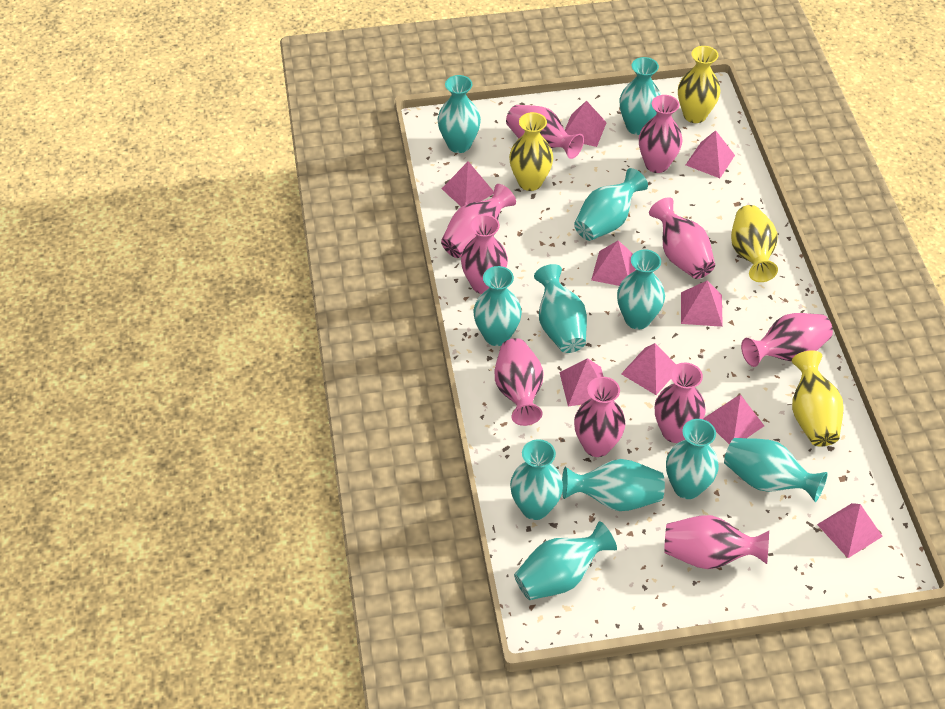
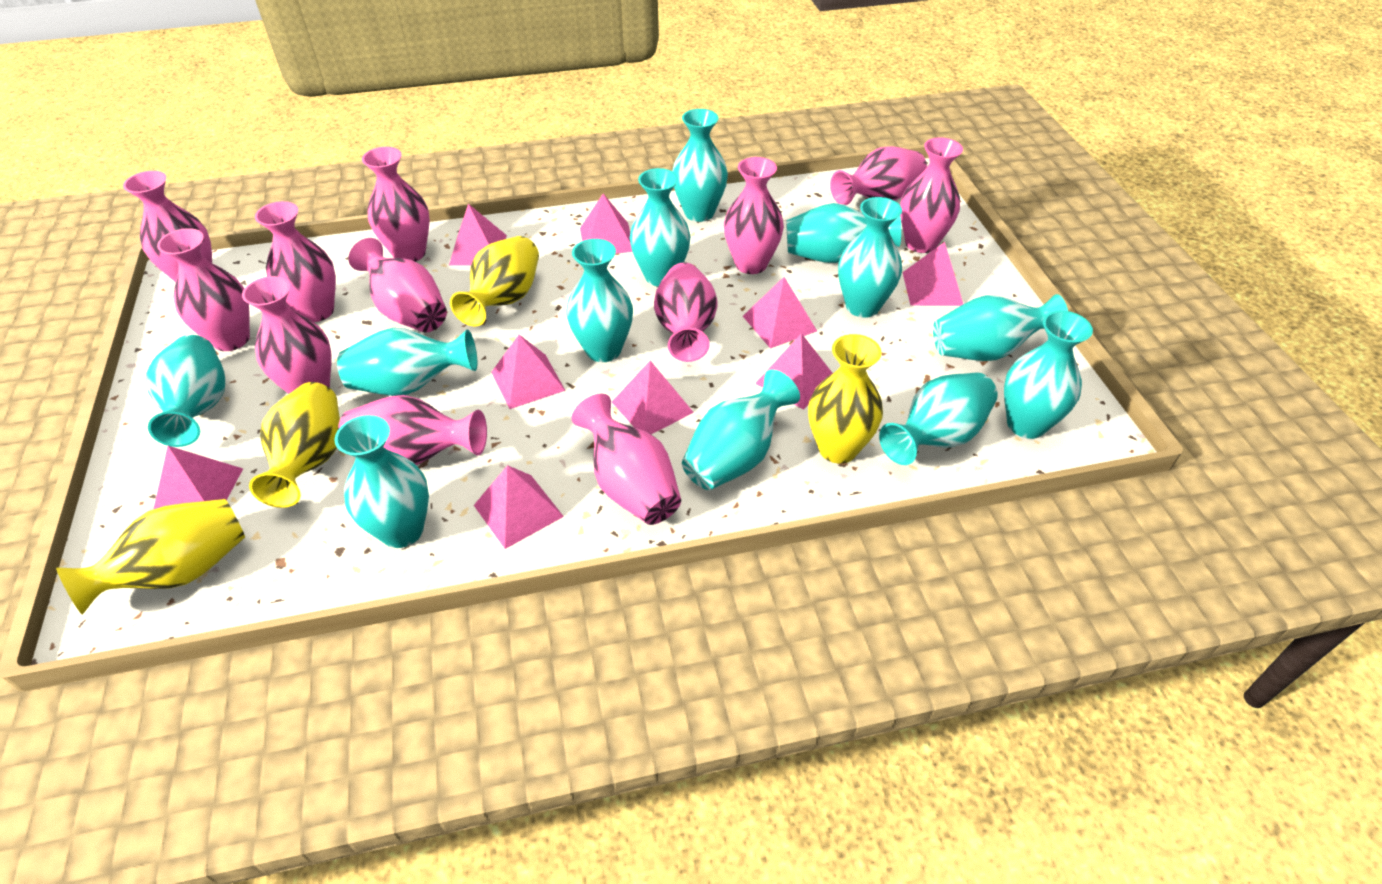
pink vase: [441,184,516,258] [461,215,508,294] [495,338,544,426] [506,105,584,159] [574,377,625,457] [639,95,682,173] [649,197,715,279] [655,362,706,443] [664,515,769,569] [741,313,833,367] = 10 -> [123,171,212,282] [157,228,250,351] [242,276,331,394] [255,201,336,322] [338,395,487,465] [348,238,447,333] [362,147,430,262] [571,393,681,525] [654,262,718,362] [724,157,784,274] [830,146,927,205] [900,137,963,253] = 12
turquoise vase: [438,75,481,153] [473,266,522,346] [510,439,563,520] [514,521,617,600] [534,264,587,353] [562,459,665,511] [574,168,648,241] [617,249,665,329] [619,57,661,135] [666,419,719,499] [724,438,828,502] = 11 -> [146,335,225,447] [335,415,429,548] [337,328,477,396] [566,239,633,362] [630,168,690,286] [672,109,728,222] [682,369,800,490] [786,203,901,263] [838,197,902,318] [879,372,998,465] [933,294,1068,361] [1004,311,1093,439] = 12

